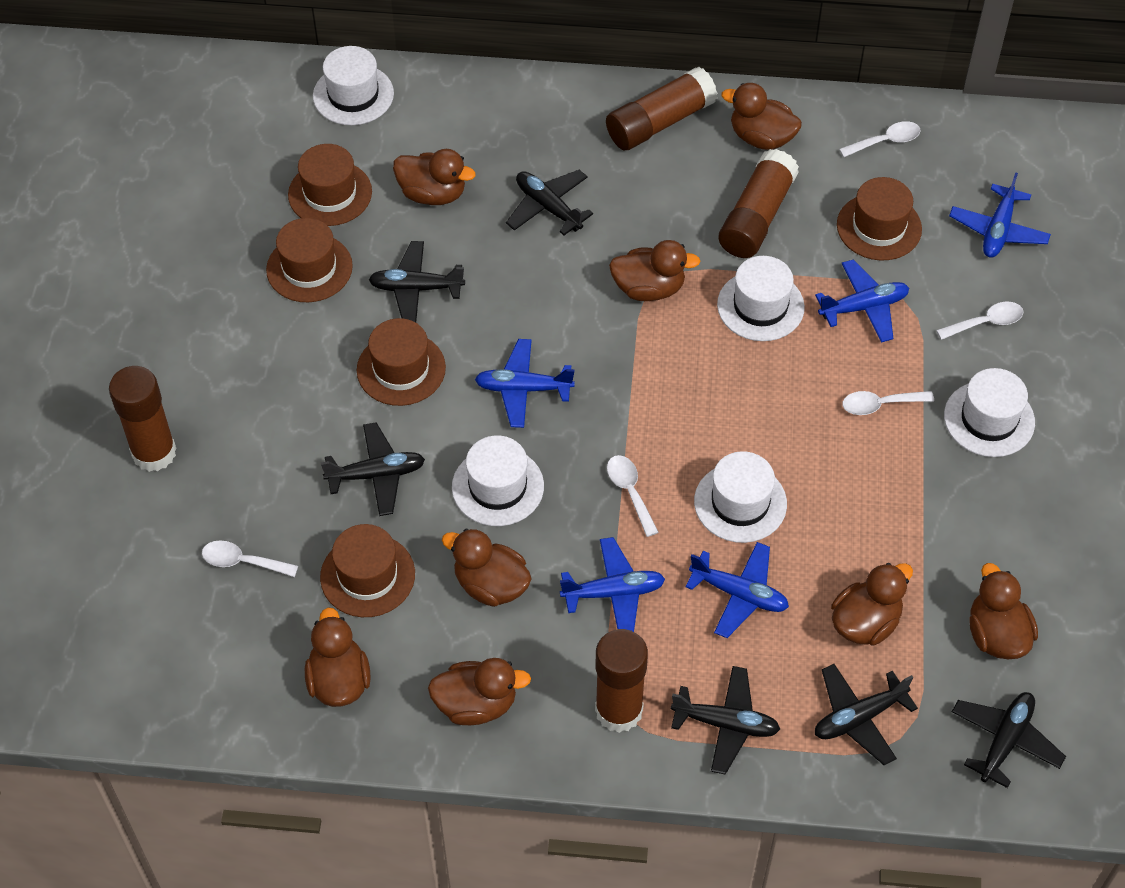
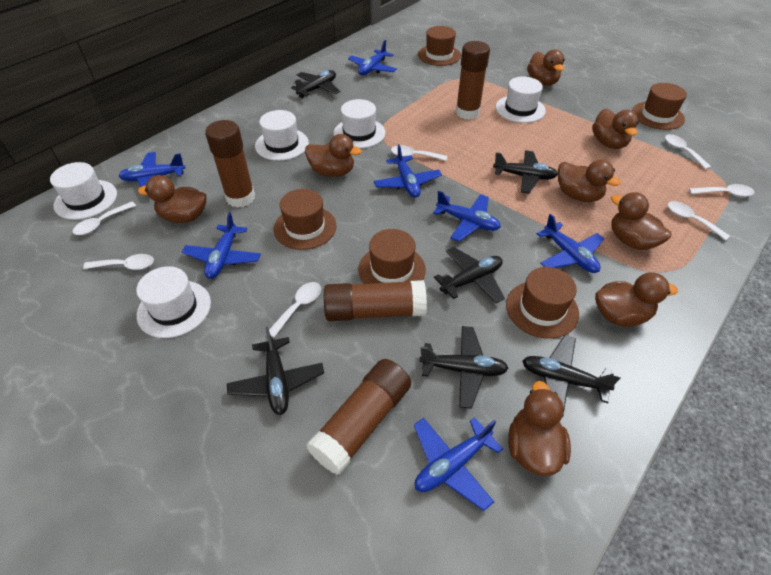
blue plane: [475,339,575,428] [560,537,665,632] [685,542,789,638] [815,259,909,342] [949,172,1051,258] = 5 -> [119,152,186,187] [182,212,261,279] [348,40,397,75] [374,144,442,198] [414,417,503,511] [433,191,501,242] [537,214,604,273] = 7
white spoon: [202,540,298,577] [607,455,659,537] [839,121,921,157] [842,391,934,415] [936,302,1024,340] = 5 -> [73,202,136,235] [83,254,154,270] [269,282,321,337] [391,145,447,161] [665,134,711,169] [668,201,730,241] [689,184,754,197] = 7

